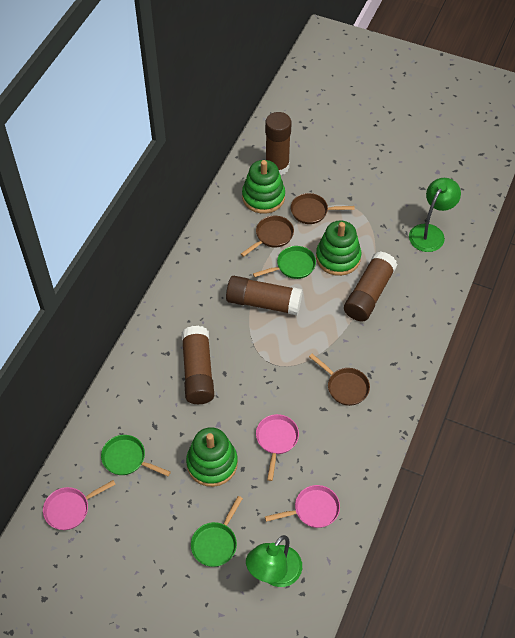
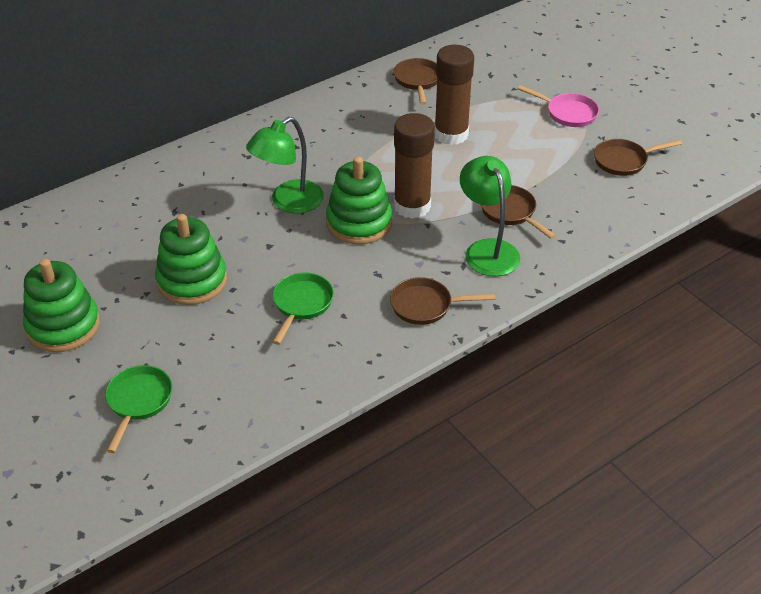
brown glue stick: [182,326,214,404] [226,276,303,315] [265,112,291,175] [344,251,398,321] = 4 -> [394,113,435,219] [434,45,474,145] = 2
brown pan: [241,216,294,257] [290,193,355,224] [309,354,370,406] = 3 -> [390,277,495,325] [393,58,437,105] [481,185,556,239] [594,139,682,176] = 4
green pan: [101,435,171,476] [191,496,243,567] [253,246,316,279] = 3 -> [105,365,172,453] [273,272,334,345] = 2
pink pan: [43,480,116,530] [256,414,299,481] [265,485,340,528] = 3 -> [517,85,599,127] = 1

